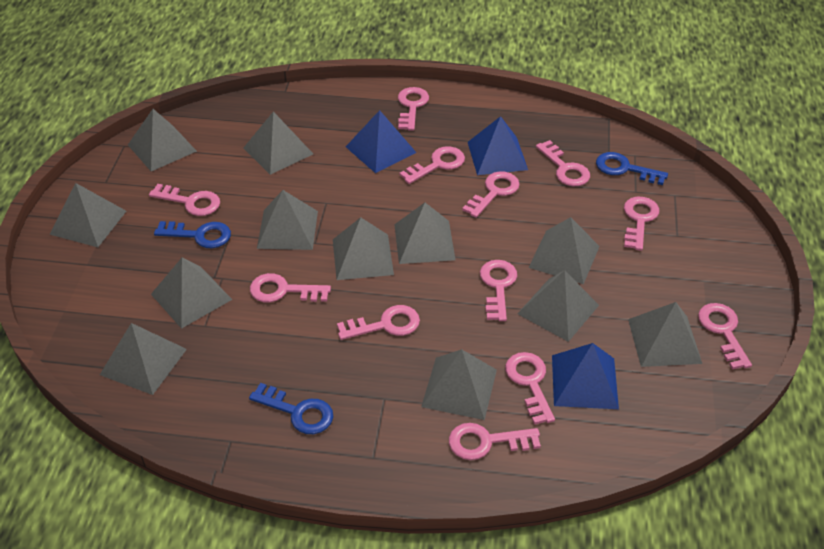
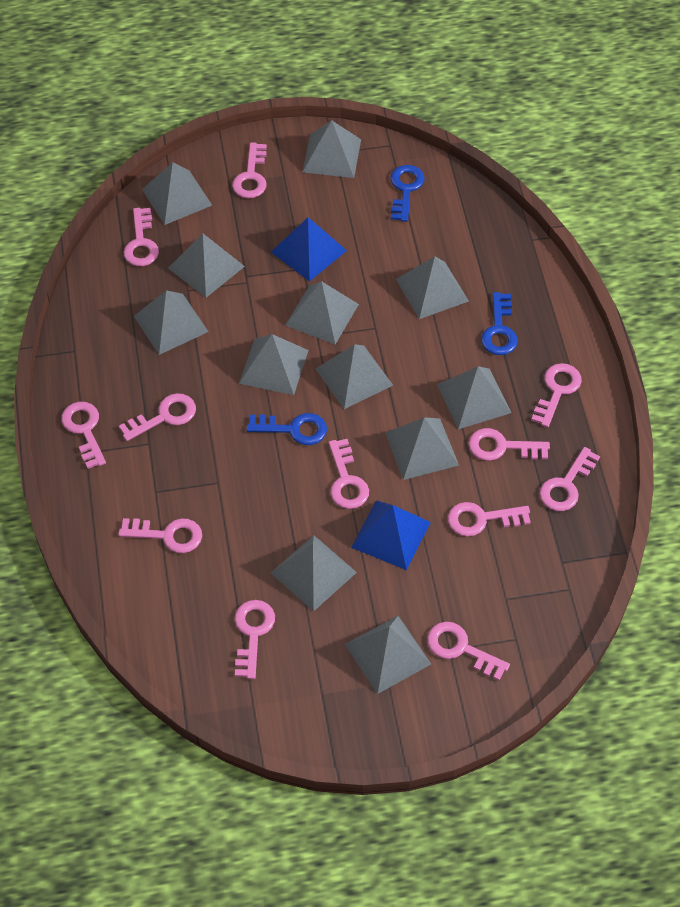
blue pyramid: [346,110,417,173] [468,116,528,175] [552,343,619,409] = 3 -> [271,217,347,282] [351,500,431,570] = 2

